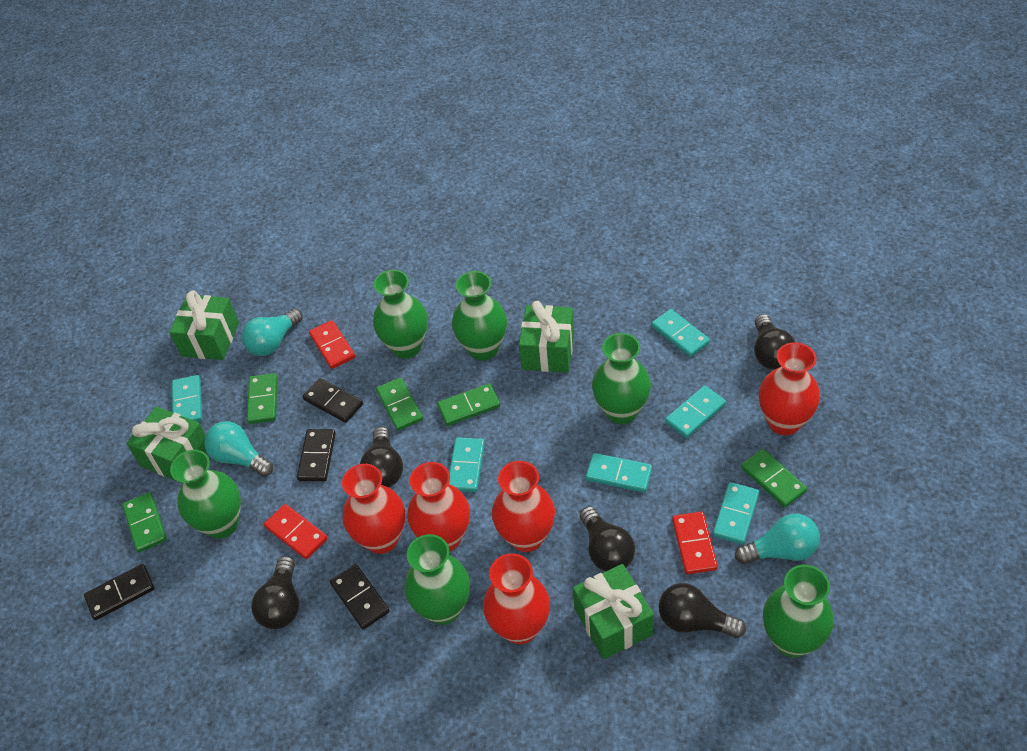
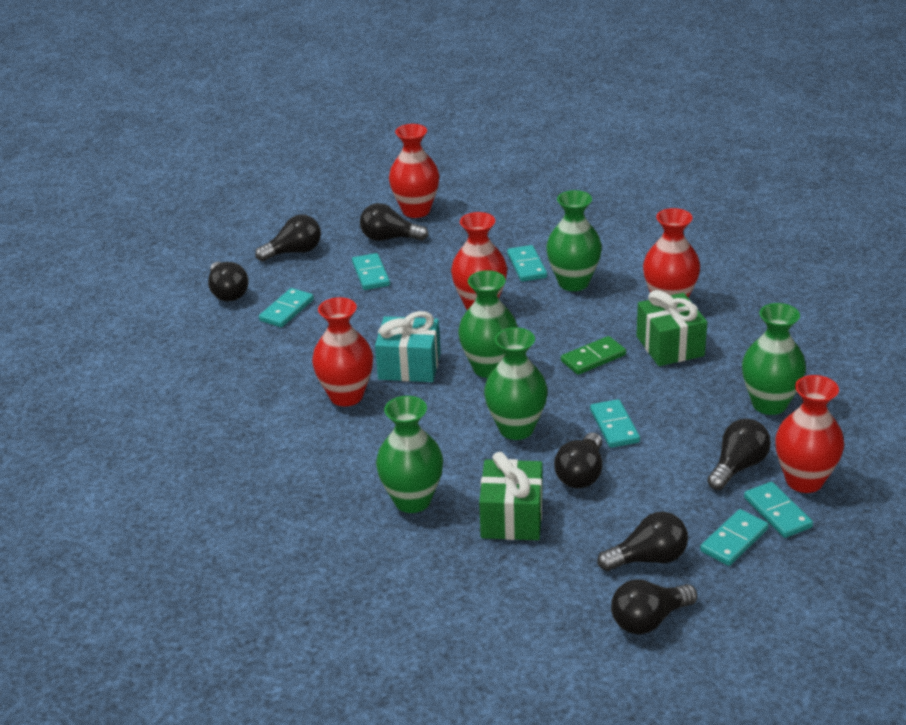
black domino: [84,564,155,620] [297,429,336,481] [302,378,363,423] [330,564,390,630] = 4 -> none = 0
black light bulb: [251,556,299,629] [360,427,403,487] [580,506,635,571] [659,583,746,638] [754,314,795,370] = 5 -> [208,262,248,302] [255,215,321,261] [360,203,429,241] [554,433,602,488] [598,512,688,571] [611,580,697,634] [707,419,771,490] = 7
green domino: [122,492,167,553] [247,373,277,424] [376,377,423,431] [437,383,500,426] [741,449,807,507] = 5 -> [561,336,626,375] = 1
green gift: [126,406,207,483] [169,290,239,360] [519,301,574,373] [573,564,654,659] = 4 -> [479,452,543,540] [636,290,707,366] = 2
green vase: [170,450,241,539] [373,270,428,359] [404,534,470,625] [452,271,507,361] [592,333,651,424] [763,565,834,657] = 6 -> [376,396,443,513] [458,270,518,378] [484,327,548,440] [546,190,602,291] [742,303,806,415] = 5
red domino: [264,504,328,559] [309,320,355,369] [672,512,718,574] = 3 -> none = 0
turquoise gift: none = 0 -> [375,311,441,382] = 1
turquoise light bulb: [204,421,273,477] [242,308,303,356] [735,514,820,564] = 3 -> none = 0

